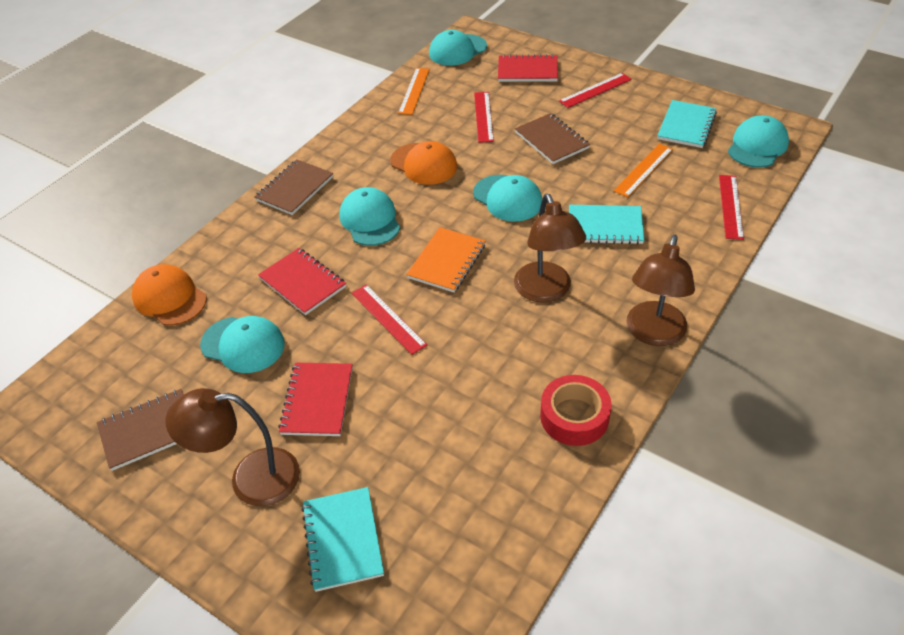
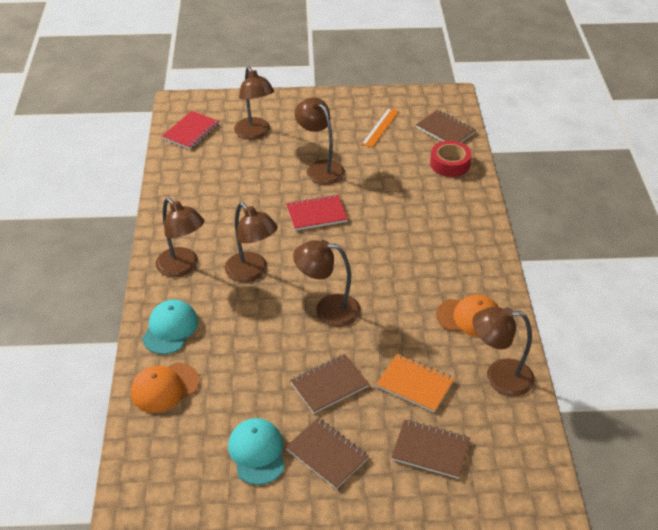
brown lamp: [166,388,300,506] [514,194,586,303] [626,235,695,346] = 3 -> [156,198,205,277] [225,203,278,282] [234,66,274,140] [293,240,361,327] [295,97,345,185] [472,307,535,396] = 6
brown notebook: [97,389,184,471] [254,159,333,215] [515,113,590,164] = 3 -> [286,418,369,489] [290,354,369,414] [391,419,470,479] [416,110,475,142] = 4
orange ruler: [398,68,430,115] [614,144,673,197] = 2 -> [362,108,399,148] = 1
red notebook: [258,248,346,315] [278,363,353,436] [498,54,558,82] = 3 -> [162,111,219,149] [286,195,348,231] = 2
red ruler: [352,284,427,355] [474,92,494,143] [559,73,632,108] [719,175,744,240] = 4 -> none = 0
turquoise cap: [200,316,285,373] [339,187,400,246] [429,30,487,66] [473,175,542,222] [728,115,789,168] = 5 -> [142,300,198,354] [228,418,285,485] = 2
turquoise notebook: [302,487,384,592] [569,205,644,245] [657,100,717,148] = 3 -> none = 0

